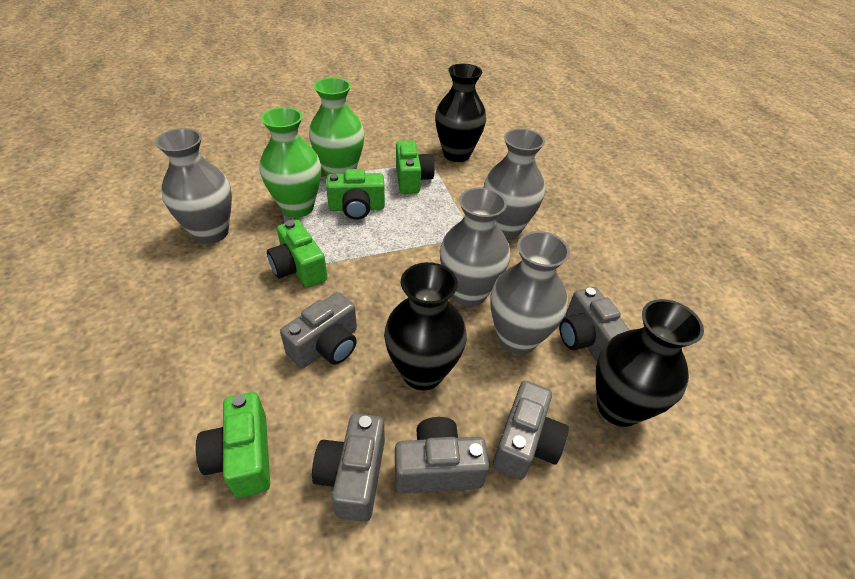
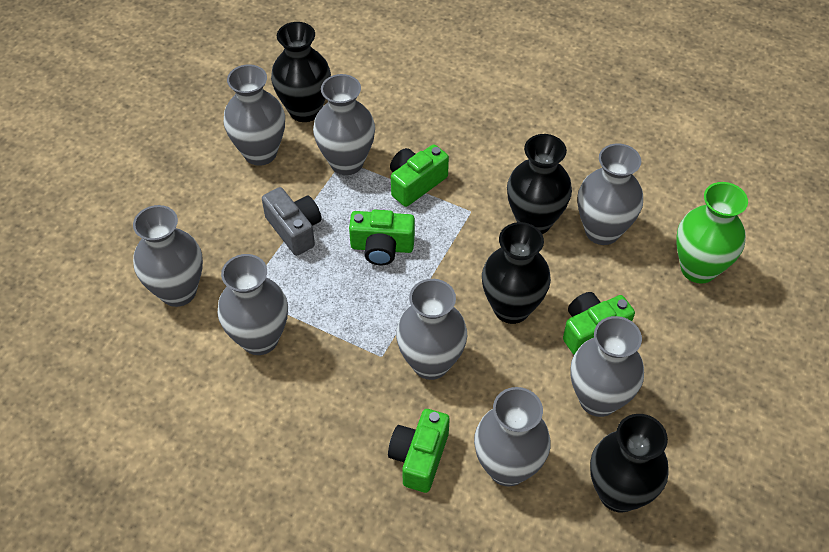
black vase: [384,262,467,390] [435,64,486,162] [596,299,704,427] = 3 -> [271,22,331,122] [482,222,551,324] [507,134,572,234] [590,414,669,513] = 4
green vase: [260,107,321,218] [309,78,365,176] = 2 -> [676,182,748,284] = 1
grey camera: [280,292,357,368] [312,413,385,522] [395,417,489,493] [493,381,569,480] [559,287,630,362] = 5 -> [262,187,322,256] = 1
grey vase: [155,128,232,244] [440,187,510,307] [484,129,545,238] [490,231,570,355] = 4 -> [133,205,203,307] [217,254,288,355] [223,64,285,166] [313,74,375,175] [396,279,467,380] [474,387,550,487] [570,316,644,417] [578,144,643,245] = 8

